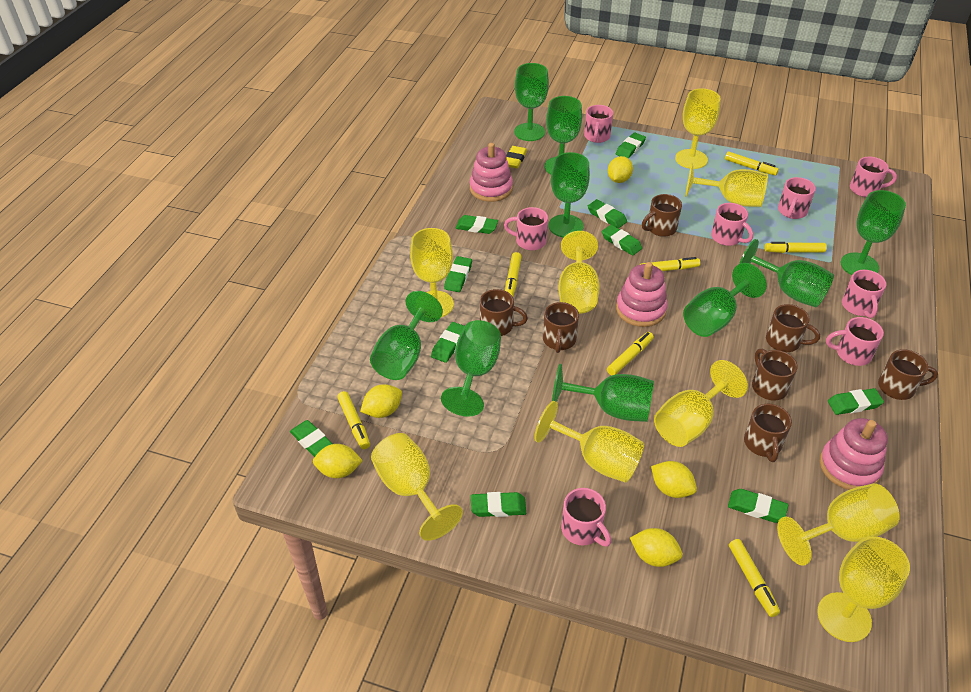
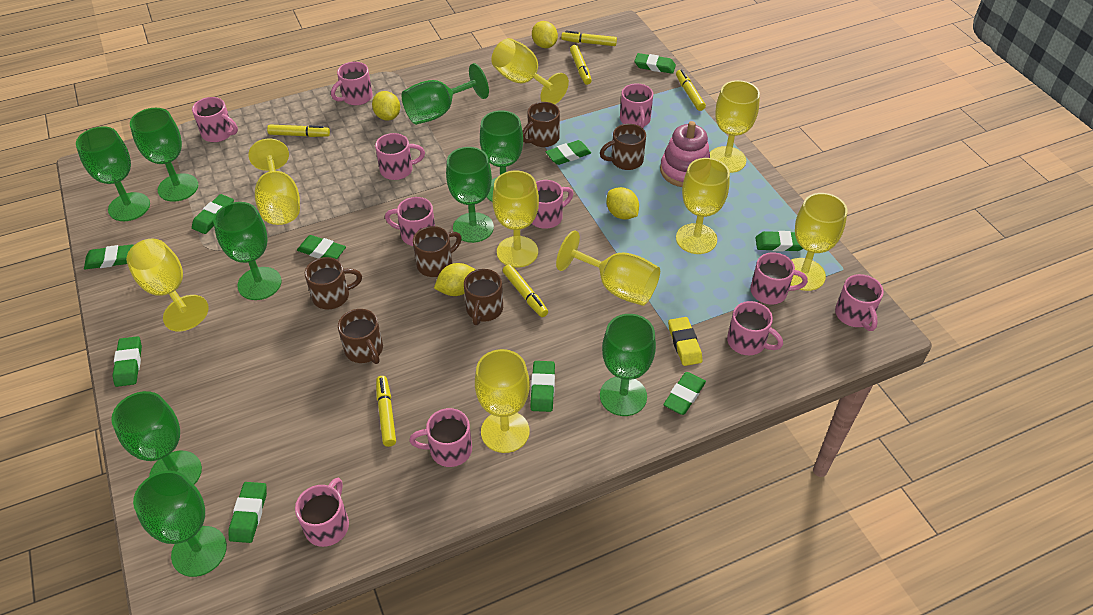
brown mug: [480,289,528,336] [543,302,579,353] [642,194,682,237] [744,404,792,462] [752,349,797,400] [766,304,820,352] [878,349,938,400] = 7 -> [305,257,362,309] [338,309,383,364] [413,226,462,277] [464,269,503,325] [523,102,560,147] [600,124,646,170] = 6
pink mug: [504,207,548,250] [561,488,611,547] [584,105,613,143] [711,203,753,246] [778,177,816,219] [826,317,884,366] [842,270,886,318] [850,157,897,197] = 8 -> [192,97,238,142] [295,478,349,547] [331,62,373,105] [375,133,425,180] [385,197,435,246] [409,408,472,467] [532,180,574,229] [620,83,653,128] [727,301,783,355] [750,252,808,304] [835,274,884,331] = 11
pink stacking toy: [470,143,513,202] [616,262,668,327] [820,418,888,490] = 3 -> [660,121,710,187] = 1
yellow lemon: [313,444,363,478] [360,384,402,418] [608,156,633,183] [630,528,683,567] [651,461,697,498] = 5 -> [372,91,400,121] [434,263,476,296] [532,21,558,48] [606,187,639,220] = 4
yellow marker: [337,391,370,449] [505,252,522,296] [607,332,654,376] [640,257,700,271] [725,152,779,176] [729,539,780,617] [765,242,827,253] = 7 -> [267,124,330,137] [376,376,396,447] [503,264,548,317] [561,31,617,46] [570,45,592,85] [676,70,706,111] = 6

